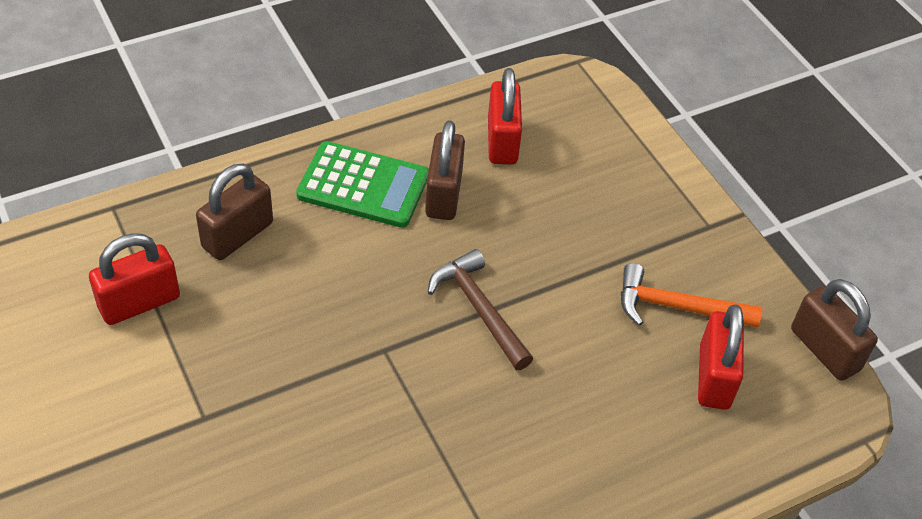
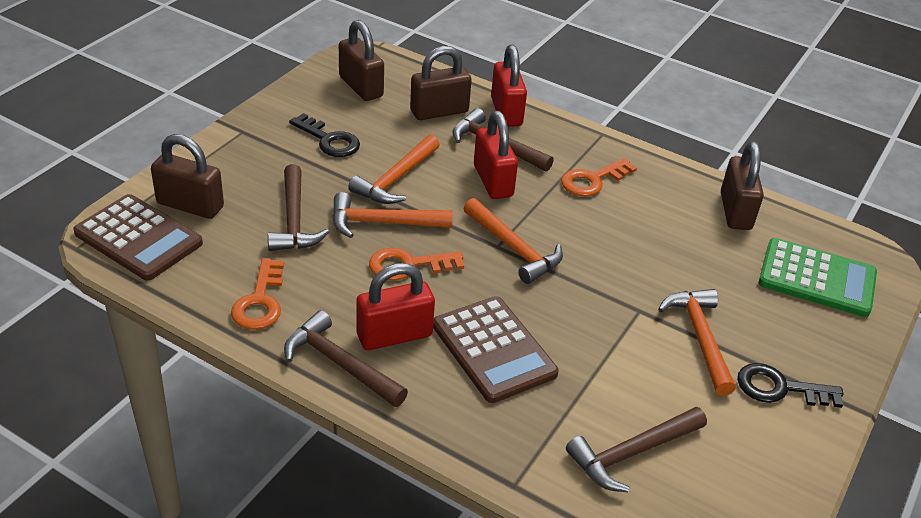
black key: none = 0 -> [289,113,360,157] [737,363,844,408] = 2
brown calculator: none = 0 -> [73,194,203,281] [433,296,559,403] = 2
brown hammer: [428,249,533,370] = 1 -> [268,164,329,251] [284,310,408,407] [452,108,554,172] [566,407,707,492] = 4
brown padlock: [196,164,273,260] [425,120,465,220] [791,279,878,381] = 3 -> [151,134,224,219] [339,20,384,101] [410,46,472,120] [721,141,764,230] = 4
orange hammer: [621,263,762,328] = 1 -> [332,192,453,238] [348,135,440,204] [463,198,563,284] [658,289,736,396] = 4
orange key: none = 0 -> [231,258,284,330] [369,248,464,281] [561,158,637,197] = 3

